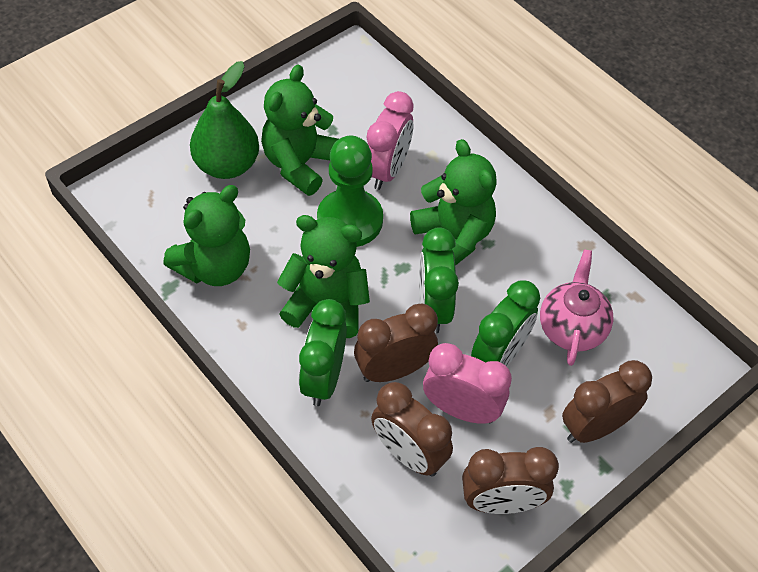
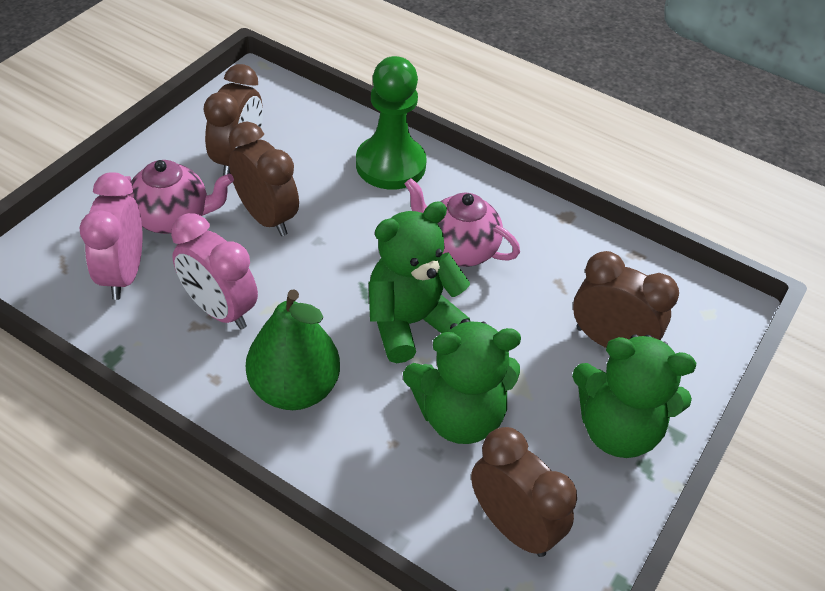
green clock: [299,299,347,406] [419,227,459,333] [471,280,540,367] = 3 -> none = 0
green teddy bear: [163,185,250,286] [261,65,339,196] [277,215,370,338] [410,139,497,266] = 4 -> [369,202,470,363] [403,319,521,444] [572,334,696,458] = 3
pink teapot: [540,249,614,366] = 1 -> [125,160,234,234] [405,178,520,267] = 2

